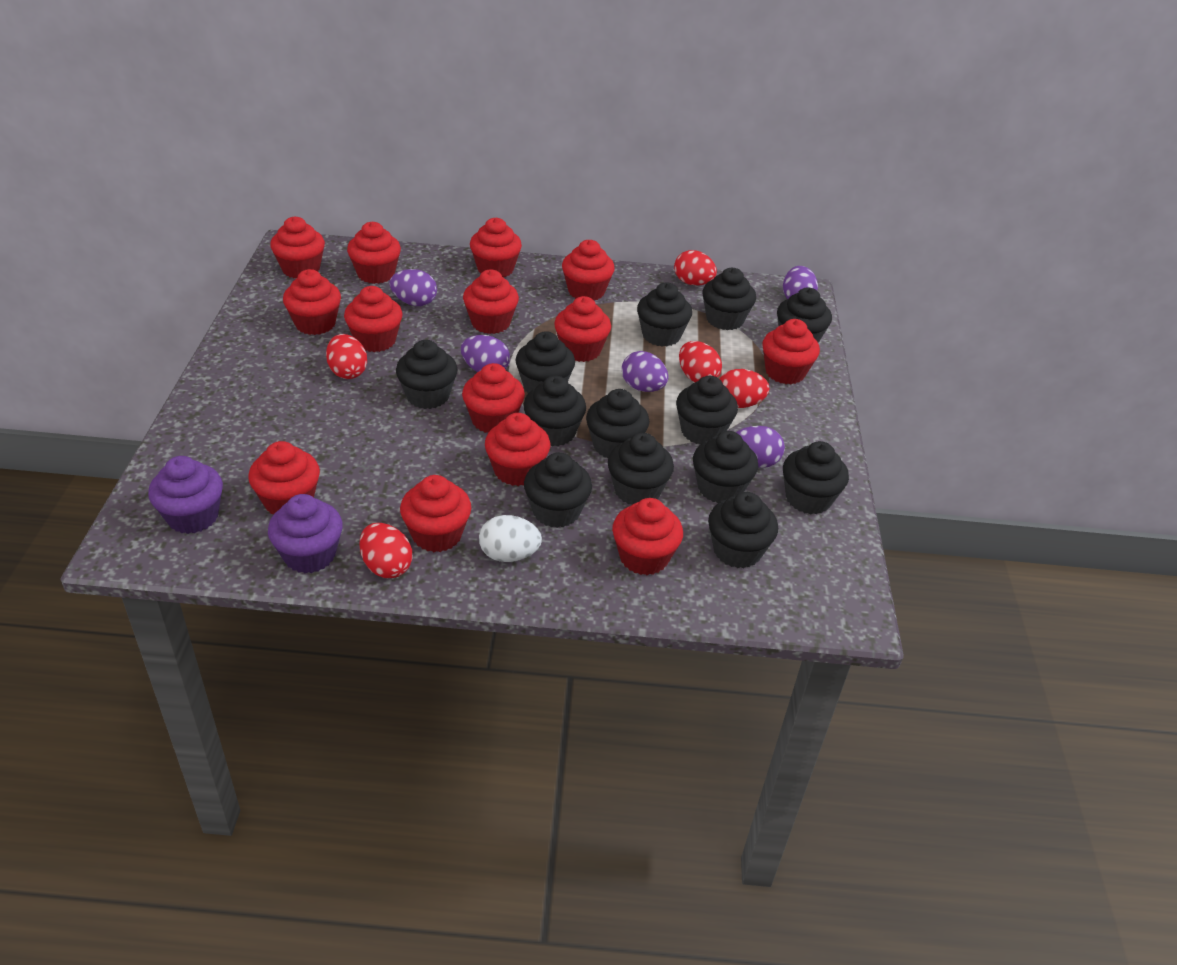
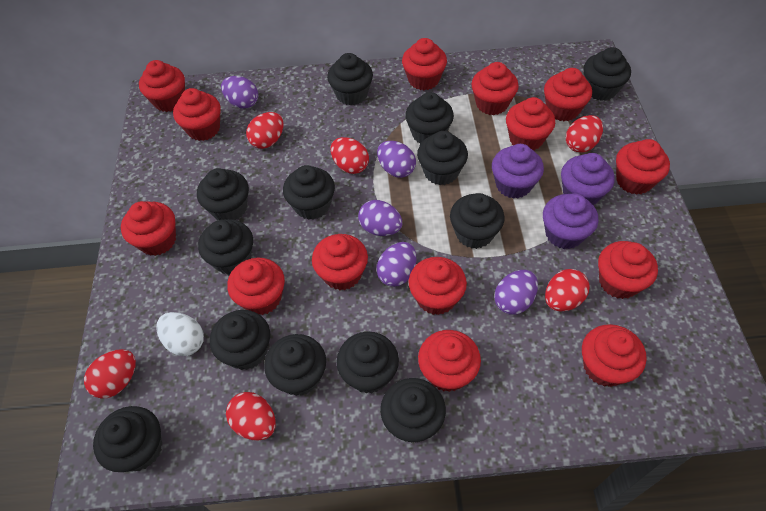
purple cupcake: [148,456,223,534] [268,494,343,573] = 2 -> [492,144,544,199] [543,193,599,249] [561,153,615,205] = 3
red egg: [326,334,367,379] [360,523,412,578] [674,250,717,286] [679,341,722,382] [720,369,770,408] = 5 -> [84,349,136,399] [226,392,276,441] [246,112,283,149] [330,137,369,174] [545,269,590,311] [566,115,603,153] = 6

